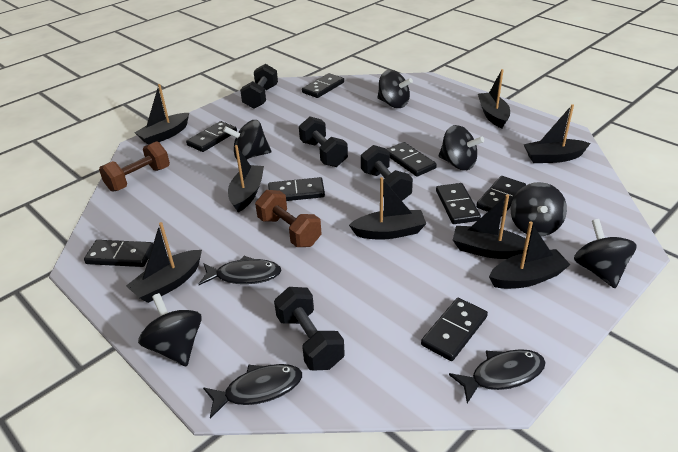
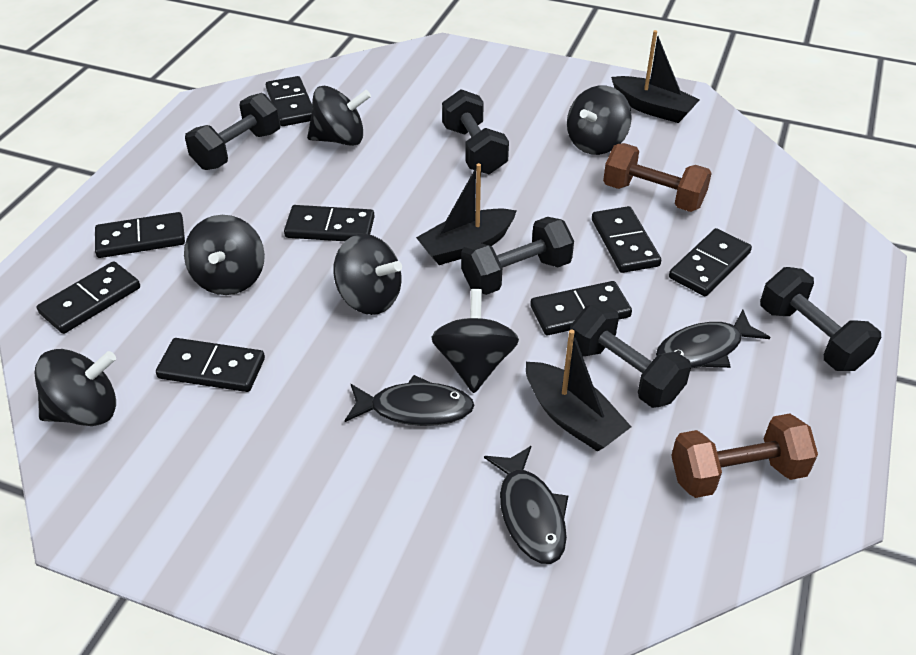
black boat: [126,222,202,303] [135,84,189,145] [228,145,264,212] [349,177,426,240] [453,194,526,259] [478,69,510,128] [489,221,571,289] [524,104,591,163] = 8 -> [416,163,517,265] [526,329,632,452] [611,30,699,123] = 3
black dumbbell: [240,64,278,109] [274,287,345,370] [299,116,348,167] [361,145,413,201] = 4 -> [185,93,280,170] [442,89,509,174] [461,217,574,295] [570,304,691,408] [760,267,881,371] = 5

